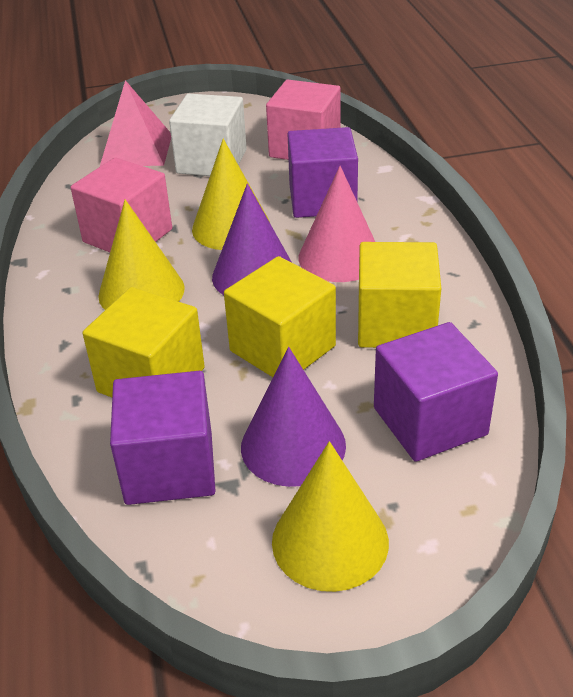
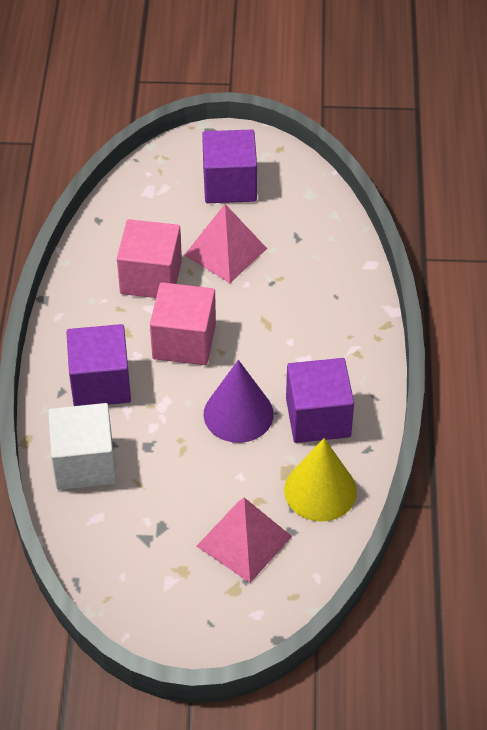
pink cone: [299,166,375,282] = 1 -> none = 0
pink pyramid: [100,80,171,166] = 1 -> [184,204,267,283] [197,498,292,583] = 2
purple cone: [212,183,292,295] [241,347,346,487] = 2 -> [204,360,274,443] = 1
yellow cone: [98,199,185,310] [192,139,270,250] [272,441,389,592] = 3 -> [284,438,357,522] = 1
yellow cube: [82,287,205,397] [224,256,336,377] [358,242,441,348] = 3 -> none = 0

